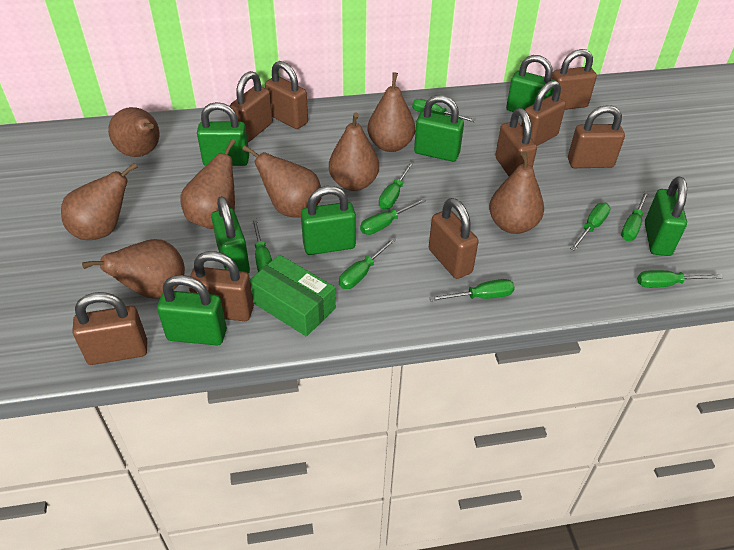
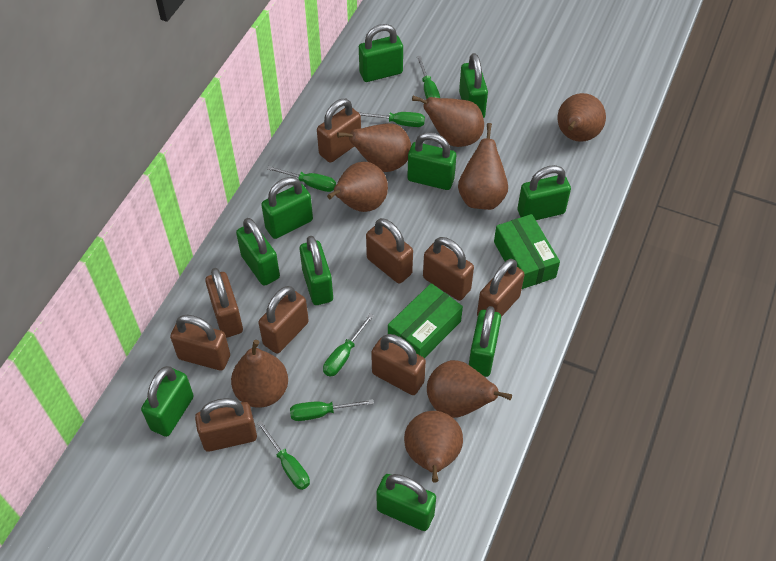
green box: [250,255,336,336] = 1 -> [388,283,463,358] [494,214,560,289] = 2
green padlock: [157,275,227,345] [197,102,249,166] [211,196,250,274] [301,186,356,255] [414,95,464,162] [506,55,556,112] [645,176,687,256] = 7 -> [141,366,194,437] [236,218,280,286] [261,177,313,239] [300,236,333,305] [359,24,403,82] [376,474,436,531] [407,132,456,190] [459,53,488,118] [469,306,501,377] [517,165,571,220] = 10
green screwdriver: [252,218,272,272] [339,237,396,289] [360,198,426,235] [379,162,414,210] [412,99,476,122] [429,279,515,301] [570,203,611,251] [621,191,649,241] [637,270,723,288] = 9 -> [257,421,310,490] [267,166,336,192] [290,399,374,421] [323,314,374,377] [358,112,425,127] [417,56,440,99] = 6

